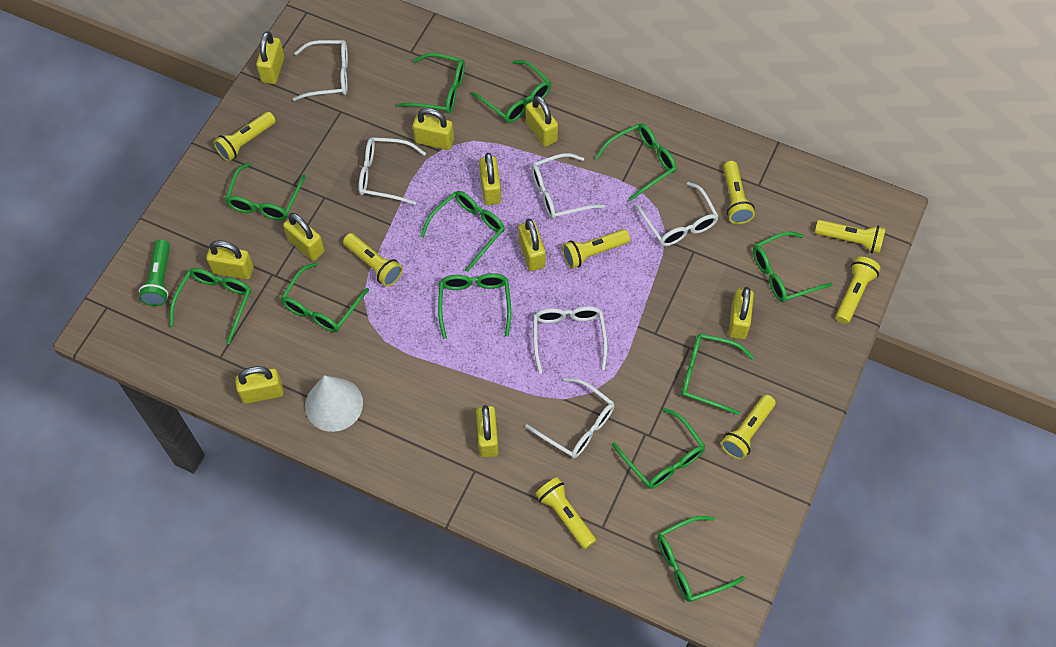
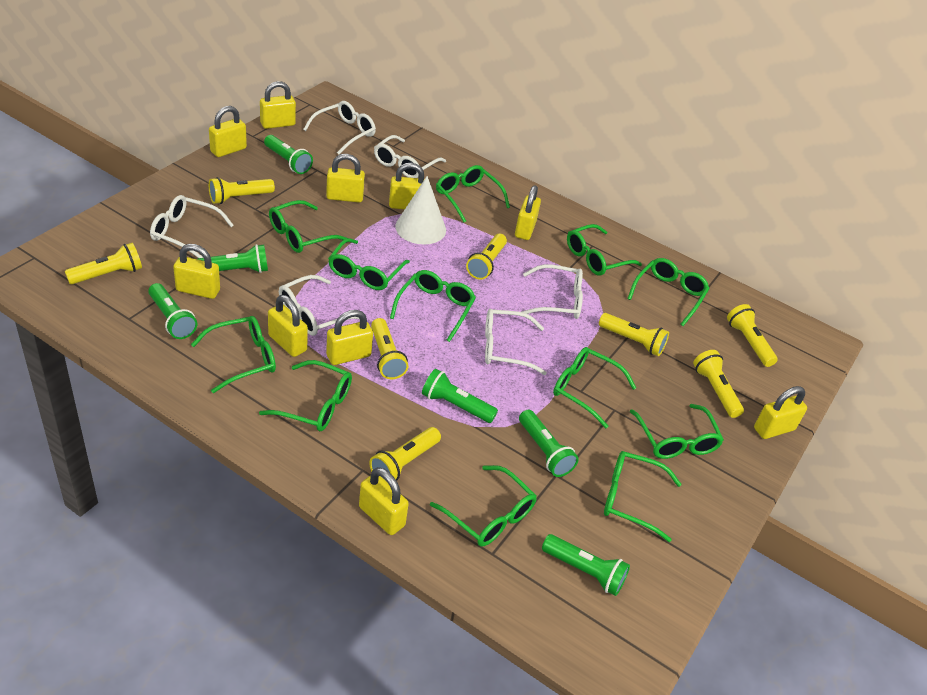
green flashlight: [139,240,170,306] = 1 -> [148,283,197,339] [198,244,268,273] [264,135,313,174] [422,369,498,423] [519,410,578,477] [542,534,630,596] = 6

